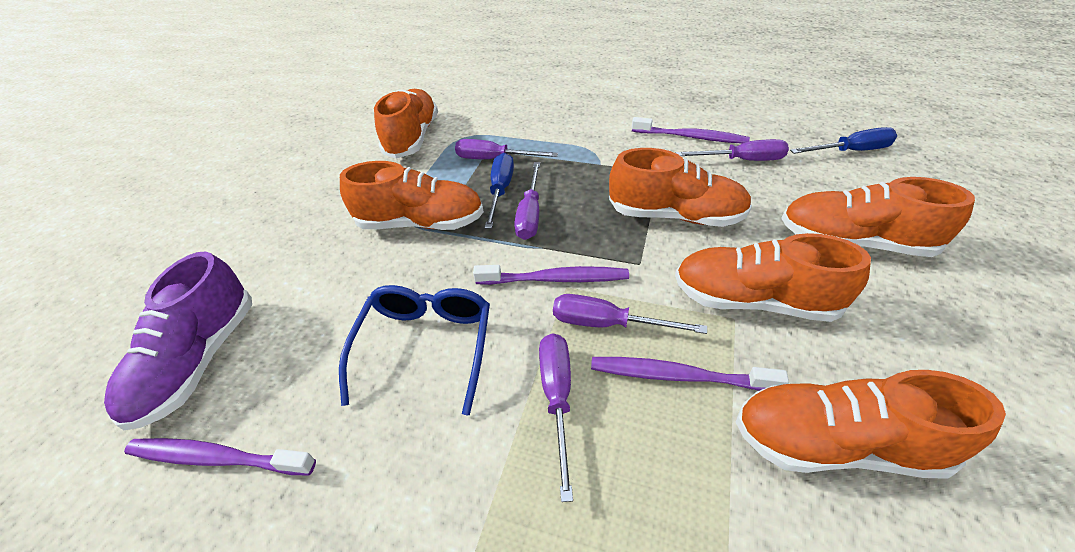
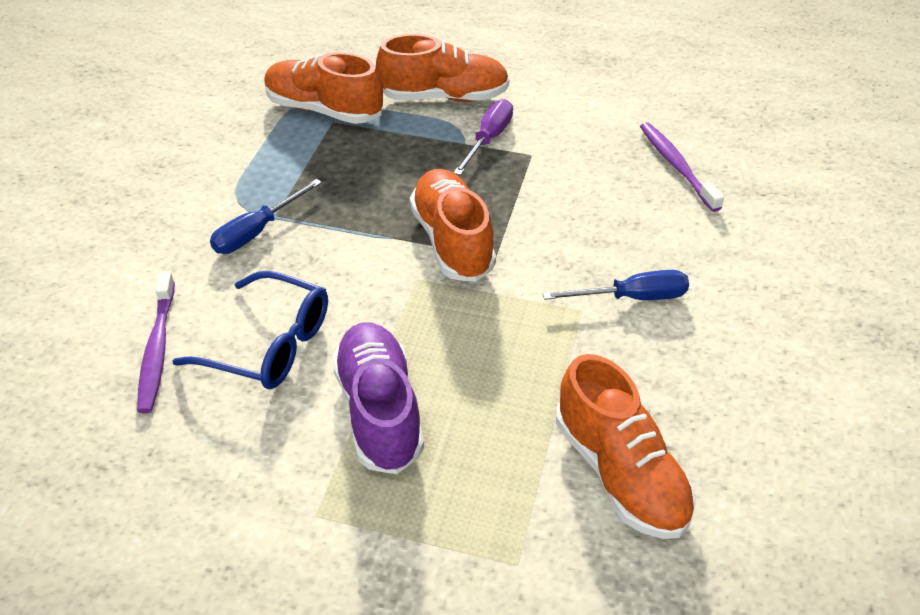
orange shoe: [340,161,484,230] [374,89,438,159] [609,148,752,227] [675,233,871,322] [736,370,1006,479] [781,177,975,257] = 6 -> [264,52,383,124] [376,34,509,102] [410,169,496,282] [556,354,696,539] = 4
purple screwdriver: [455,139,558,159] [514,162,540,240] [539,333,573,502] [553,294,707,334] [676,139,789,161] = 5 -> [454,99,513,175] = 1
purple toothbrush: [124,438,316,476] [473,265,629,285] [591,357,789,391] [632,117,750,143] = 4 -> [137,271,175,414] [640,122,724,212] = 2

